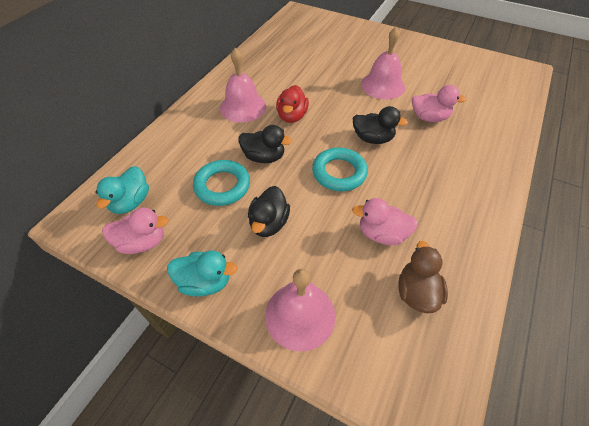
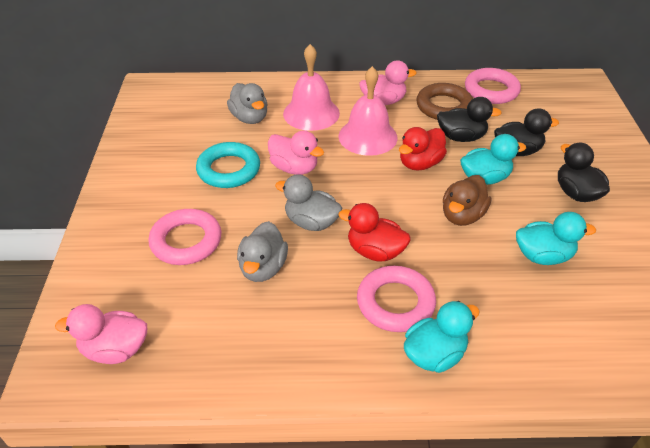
brown ring: none = 0 -> [416,83,473,120] = 1
grey duck: none = 0 -> [227,83,268,124] [237,221,288,282] [275,174,342,231] = 3
pink bell: [220,48,266,123] [265,269,336,351] [361,27,405,99] = 3 -> [283,44,340,131] [338,66,398,156] = 2
pink ring: none = 0 -> [148,209,221,265] [357,266,436,332] [465,68,521,104] = 3
red duck: [276,85,309,123] = 1 -> [338,203,410,262] [399,127,447,171] = 2
turquoise duck: [96,166,149,214] [167,250,237,297] = 2 -> [404,301,480,373] [460,134,526,185] [516,212,596,265] = 3
turquoise ring: [193,160,250,206] [312,147,368,191] = 2 -> [196,142,260,188] = 1

